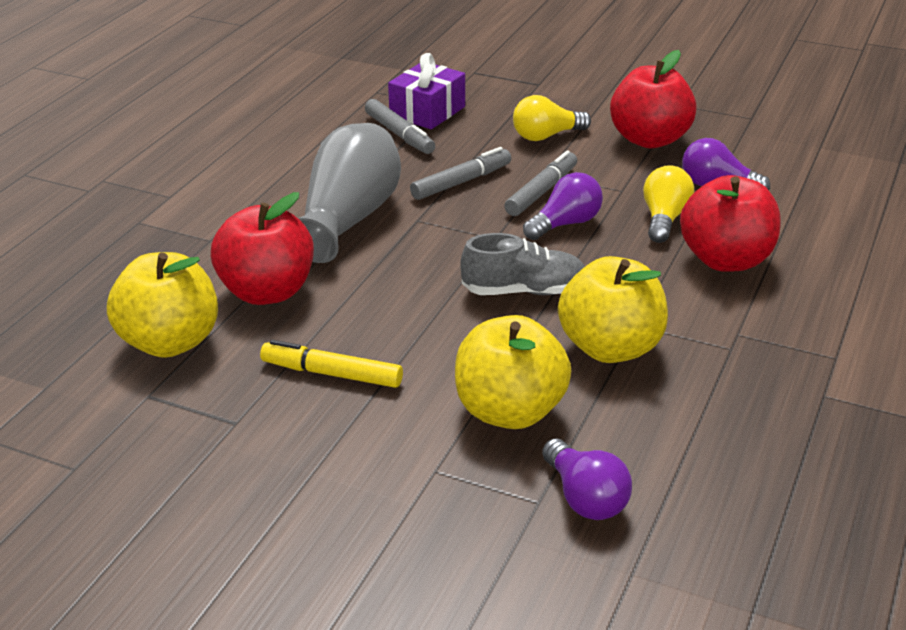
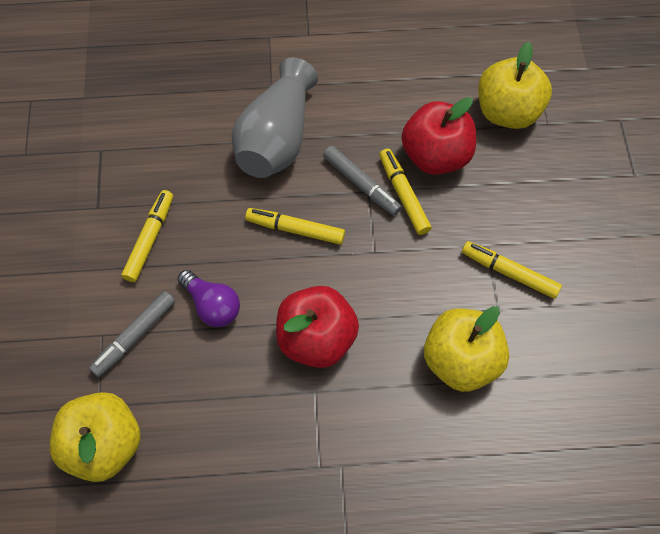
grey marker: [365,99,435,154] [410,147,511,200] [504,150,577,216] = 3 -> [89,291,175,377] [323,146,402,216] = 2
grey shoe: [460,233,585,295] = 1 -> none = 0
purple gift: [388,53,465,129] = 1 -> none = 0
purple light bulb: [523,172,603,240] [542,439,632,520] [682,138,770,190] = 3 -> [177,270,240,327] = 1
red apple: [211,192,314,305] [610,50,697,148] [680,175,781,272] = 3 -> [276,286,359,368] [402,97,476,175] = 2
yellow light bulb: [513,95,591,141] [643,165,694,243] = 2 -> none = 0
yellow marker: [260,340,403,388] = 1 -> [121,190,173,282] [245,208,345,245] [379,148,431,235] [462,241,562,299] = 4

